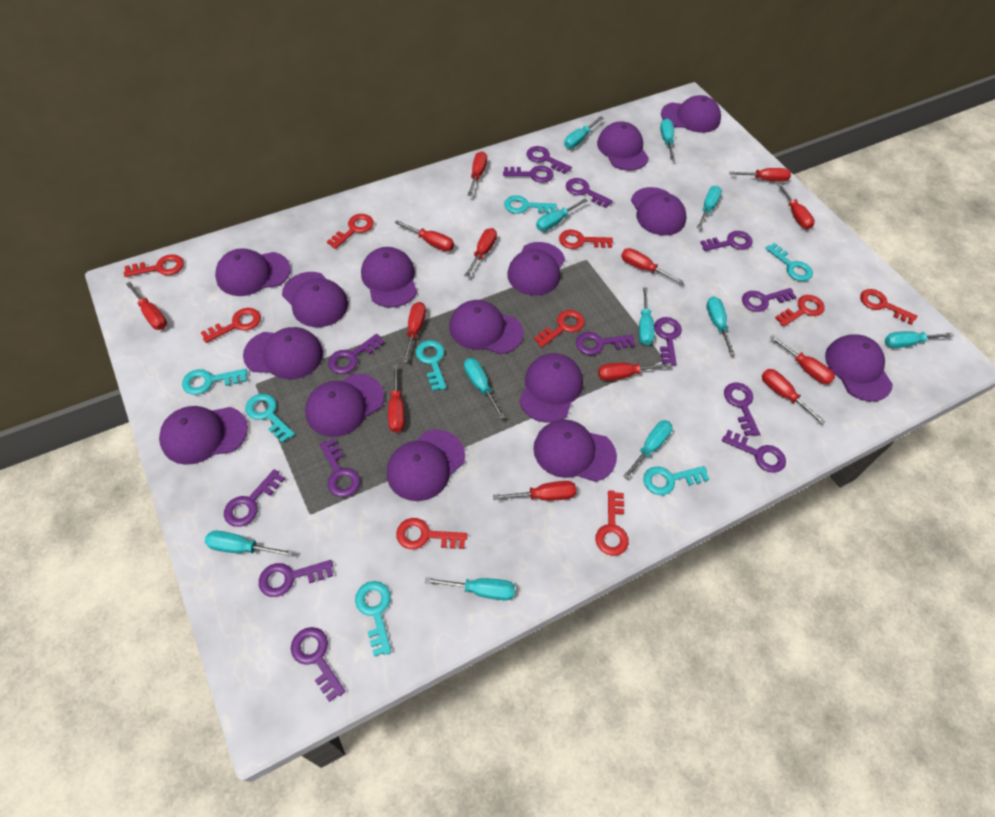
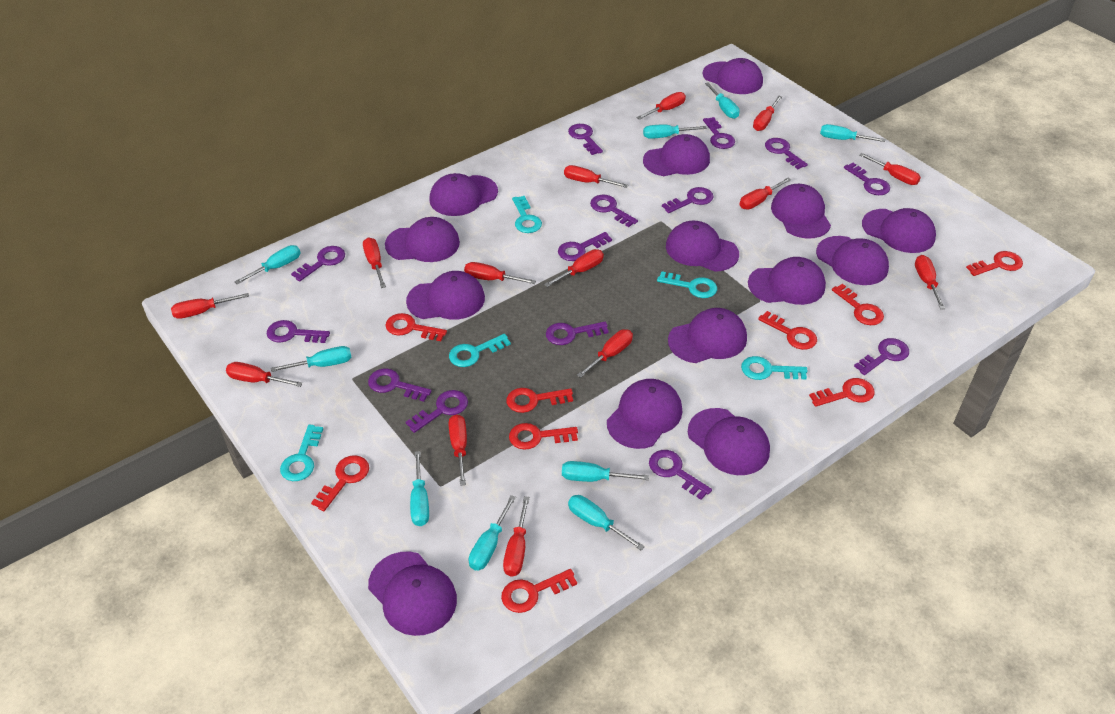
purple cap: [159,406,248,465] [215,248,291,296] [243,327,323,379] [282,272,348,327] [305,374,384,437] [361,247,417,308] [386,429,465,501] [449,300,524,354] [507,242,565,296] [519,353,583,423] [533,419,617,482] [597,121,649,171] [631,187,686,236] [661,95,721,133] [825,334,893,402] = 15 -> [368,551,457,636] [385,217,460,262] [406,271,485,320] [429,173,498,216] [607,379,682,449] [643,134,710,176] [666,221,739,272] [668,308,747,363] [688,408,770,475] [702,58,763,94] [748,257,826,305] [771,184,831,239] [816,236,889,285] [862,208,936,253] = 14
red screwdriver: [126,282,167,330] [388,365,405,432] [395,220,454,251] [402,302,426,362] [464,228,497,277] [467,151,487,196] [493,481,576,501] [598,363,672,381] [621,248,684,284] [729,168,791,182] [762,369,826,424] [770,335,835,384] [777,183,815,229] = 13 -> [171,293,249,319] [226,362,303,387] [363,238,386,288] [449,414,467,486] [464,262,536,284] [503,496,530,577] [544,249,604,287] [564,165,628,188] [577,329,633,378] [637,92,686,120] [740,178,791,209] [753,96,782,131] [859,153,921,185] [915,255,945,309] = 14
turquoise key: [182,369,247,395] [245,394,295,443] [355,581,392,656] [416,340,446,391] [504,195,557,214] [643,466,709,495] [765,243,813,281] = 7 -> [280,425,323,481] [449,334,511,367] [512,196,542,233] [657,271,717,298] [741,356,807,380] = 5
turquoise screwdriver: [205,531,293,557] [425,577,515,600] [464,358,505,420] [536,199,588,231] [564,116,603,149] [623,420,673,479] [639,287,655,345] [660,118,675,160] [697,186,722,229] [706,296,735,356] [885,331,954,348] = 11 -> [234,245,300,284] [271,346,352,372] [410,451,429,526] [469,495,516,570] [562,461,649,482] [568,495,645,550] [643,124,706,139] [705,82,740,119] [820,124,886,142] = 9

